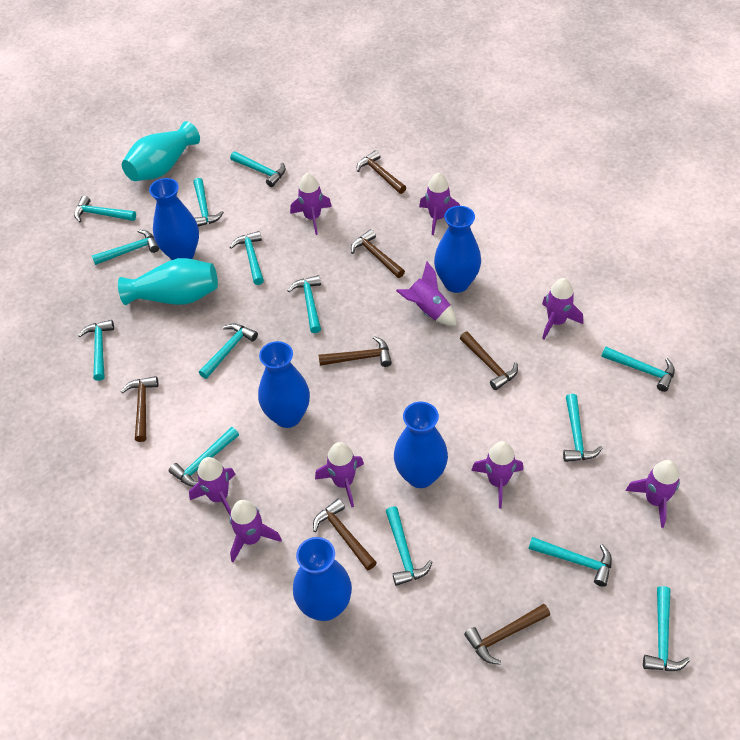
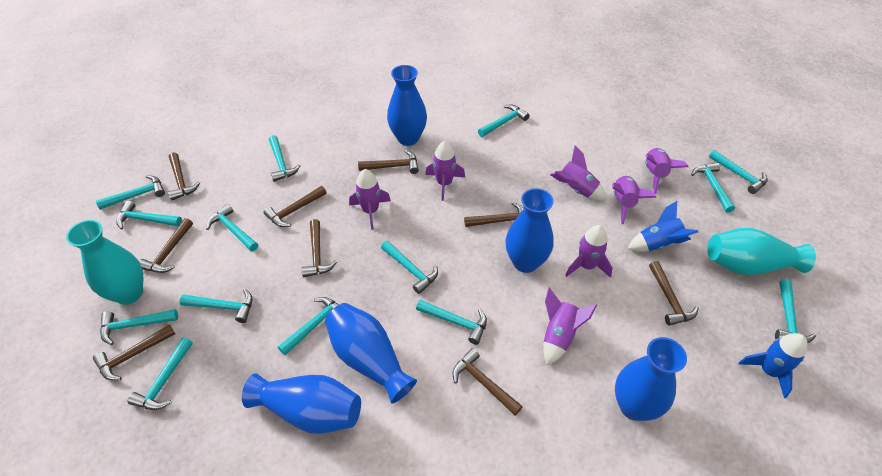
blue rocket: none = 0 -> [627,201,698,252] [739,333,807,398] = 2
brown hammer: [121,376,159,442] [313,499,377,571] [319,336,392,367] [351,229,405,278] [357,150,406,194] [460,332,518,390] [464,604,550,665] = 7 -> [93,324,175,380] [139,218,193,273] [168,152,200,201] [263,186,327,227] [302,219,337,277] [358,150,419,174] [453,348,523,415] [464,202,524,227] [649,261,699,326] = 9
purple rocket: [189,457,236,515] [230,500,282,562] [290,173,332,235] [315,442,364,507] [396,262,457,326] [419,173,460,235] [471,441,523,508] [542,278,583,339] [626,460,680,528] = 9 -> [349,169,391,230] [425,141,465,201] [543,287,597,365] [550,145,607,201] [565,225,613,278] [612,176,656,225] [645,148,689,194] = 7

